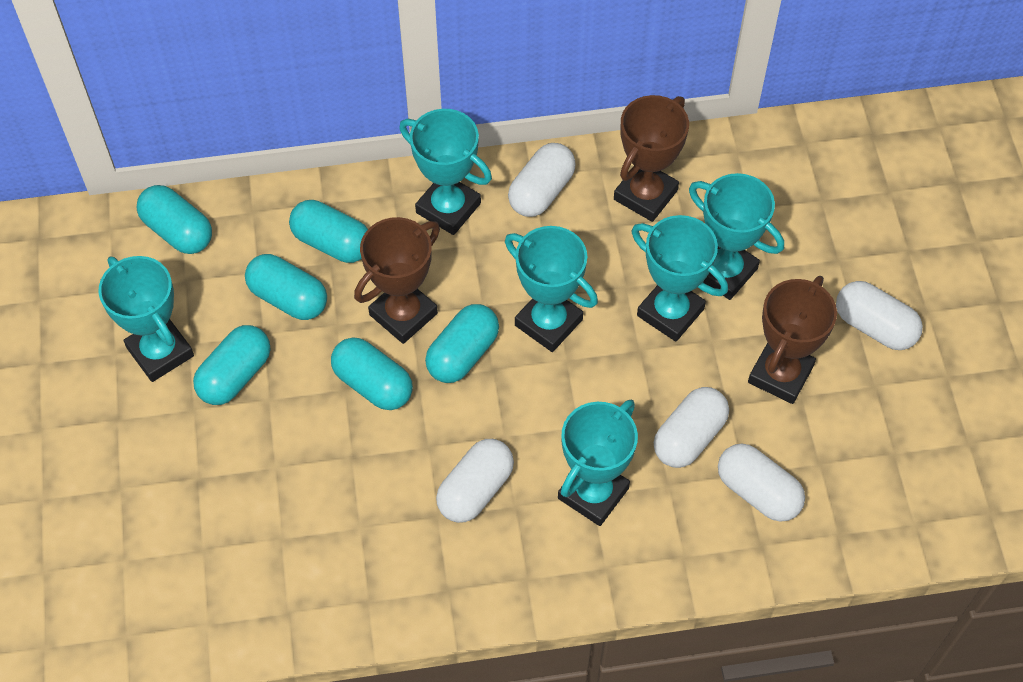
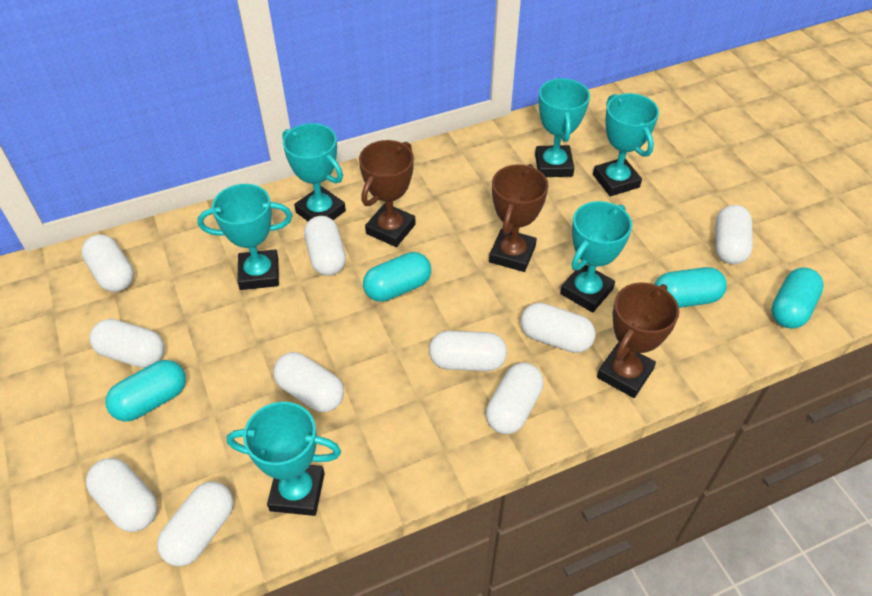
turquoise capsule: [137,185,212,254] [193,325,270,405] [245,254,327,320] [289,200,368,263] [331,337,413,410] [425,304,499,383] = 6 -> [105,360,186,422] [363,252,431,302] [655,267,727,308] [771,267,824,329] = 4
white capsule: [436,439,514,523] [508,143,576,217] [654,387,729,468] [718,444,805,522] [836,281,923,350] = 5 -> [81,234,134,292] [86,458,158,532] [90,319,165,368] [157,481,234,566] [273,352,344,412] [304,216,346,276] [429,331,507,371] [486,363,543,434] [520,303,596,353] [715,205,753,264] = 10

